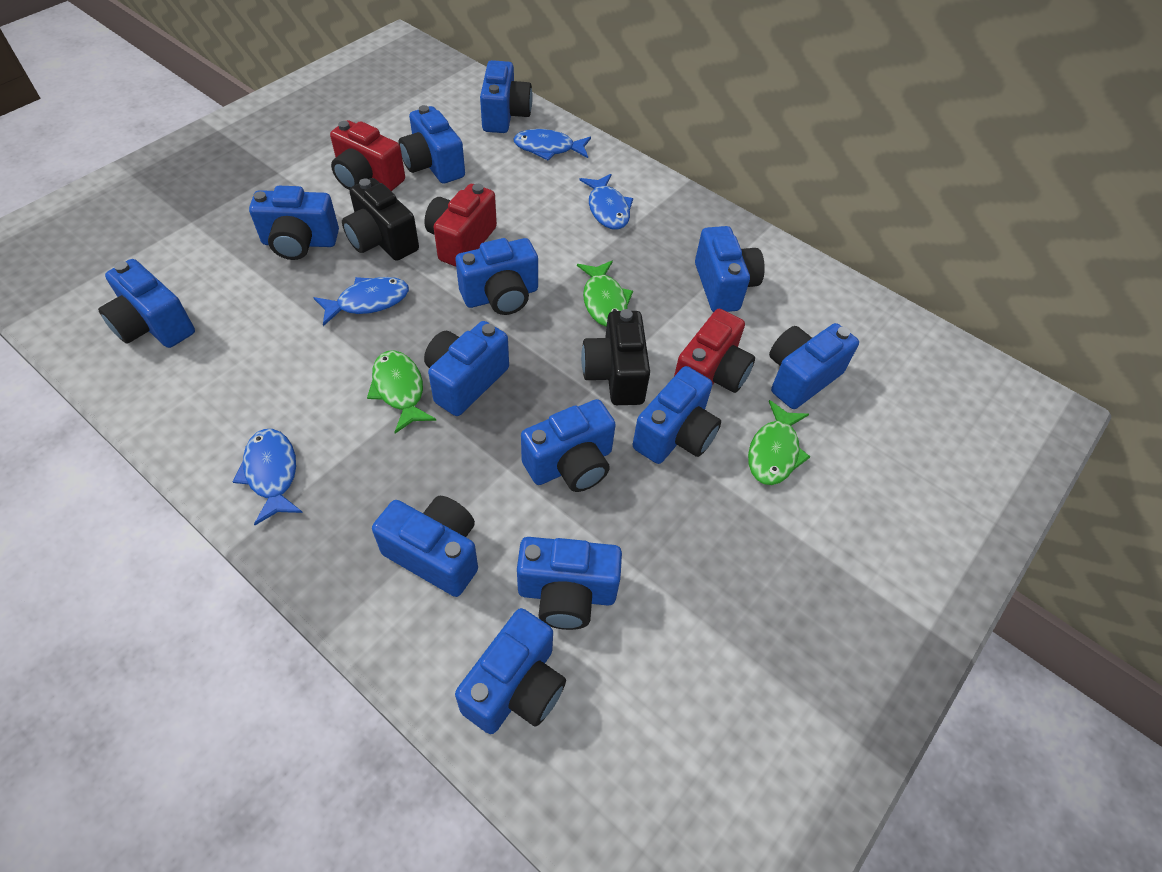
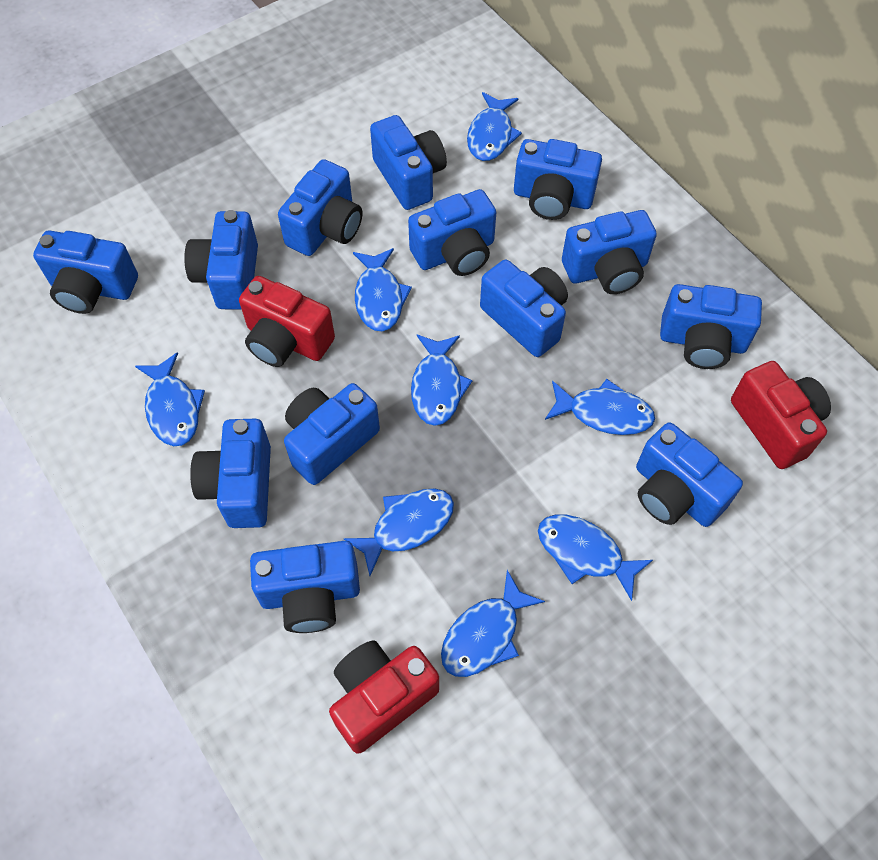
black camera: [342,178,419,261] [581,309,650,405] = 2 -> none = 0
blue fish: [233,429,303,525] [313,277,409,326] [513,129,591,161] [579,174,633,230] = 4 -> [135,352,205,446] [343,488,454,576] [353,248,412,331] [411,335,473,426] [441,570,545,677] [467,92,522,161] [538,515,653,601] [545,379,655,435] = 8
green fish: [367,350,437,433] [577,261,633,327] [748,400,810,485] = 3 -> none = 0

